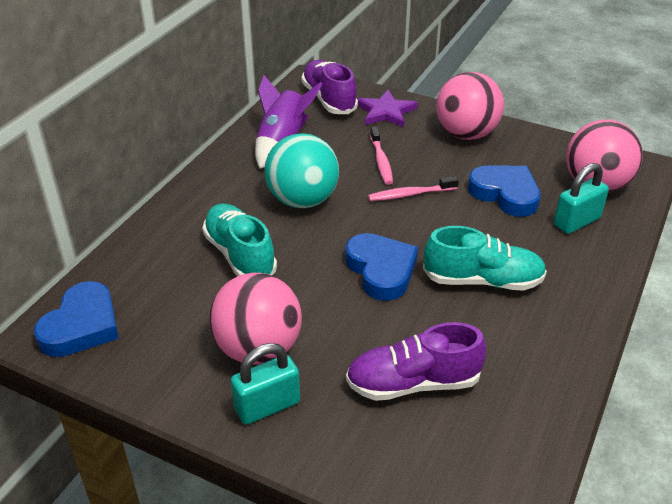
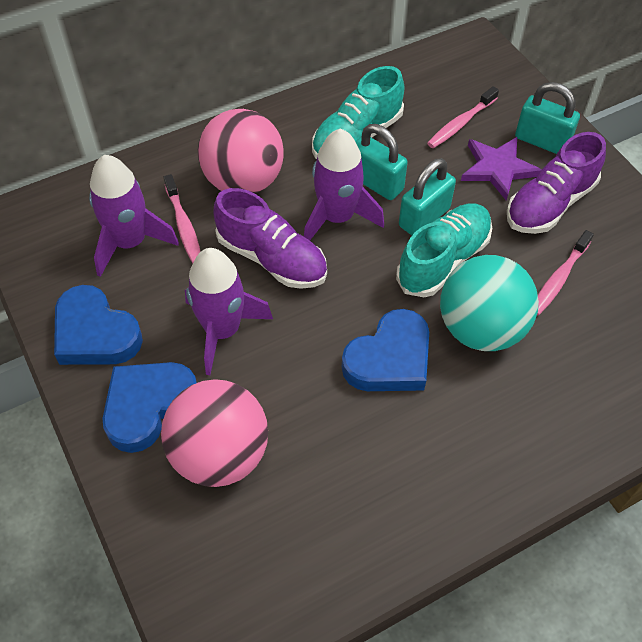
pink ball: [210,273,302,365] [436,72,504,140] [566,120,643,193] = 3 -> [161,379,268,487] [198,109,284,193] = 2
pink toothbrush: [368,176,459,201] [370,126,393,185] = 2 -> [163,174,201,263] [427,86,499,148] [537,230,594,315] = 3
purple rocket: [255,75,322,169] = 1 -> [89,155,179,277] [185,248,273,375] [304,129,384,240] = 3
turquoise padlock: [231,343,300,425] [554,163,609,234] = 2 -> [355,124,408,200] [399,158,456,235] [515,82,580,154] = 3

